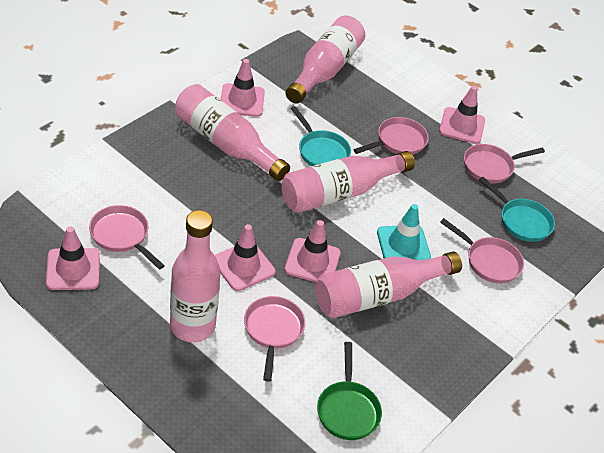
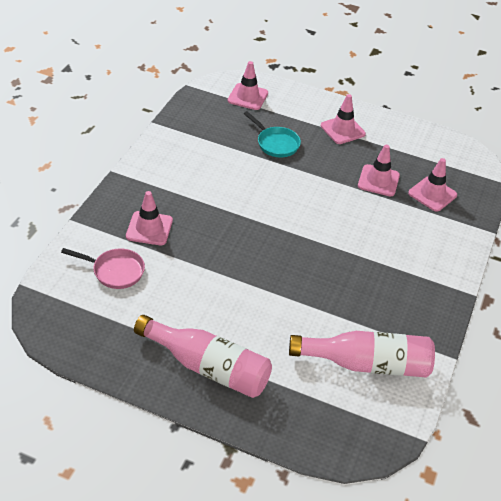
green pan: [317,342,382,440] = 1 -> none = 0
pink bottle: [170,210,220,342] [175,84,290,181] [282,151,415,213] [286,16,365,104] [315,252,462,318] = 5 -> [134,315,272,398] [289,331,435,378] = 2
pink pan: [89,205,165,270] [244,296,305,382] [353,117,429,155] [440,218,524,283] [464,144,545,184] = 5 -> [61,248,145,289] = 1
turquoise pan: [291,106,351,166] [479,177,555,242] = 2 -> [244,111,301,157] = 1
turquoise traffic cone: [377,204,431,260] = 1 -> none = 0

